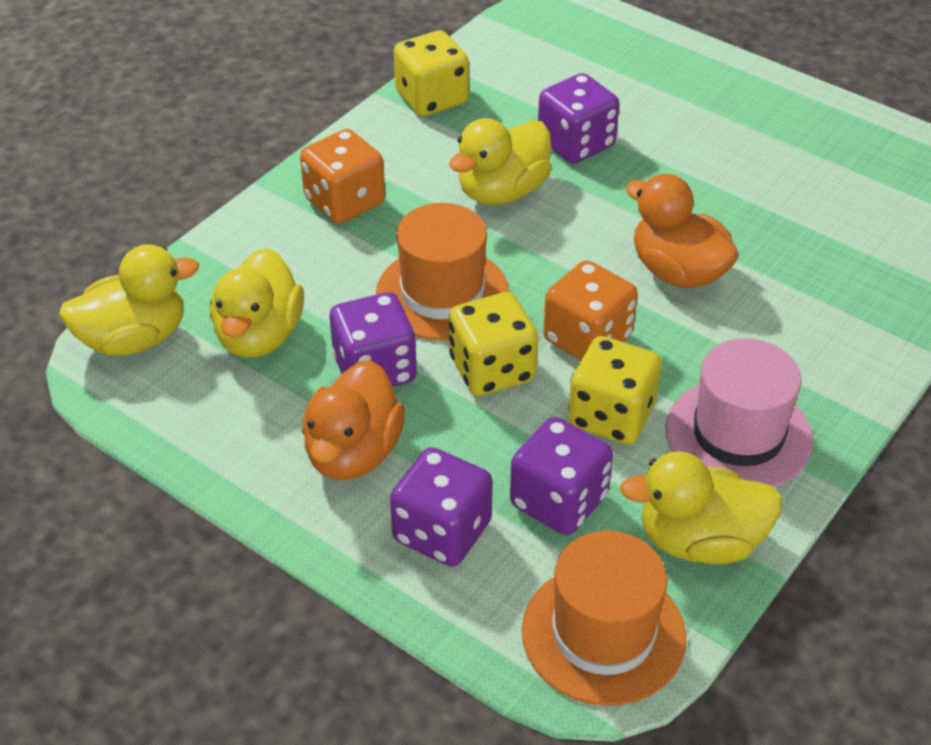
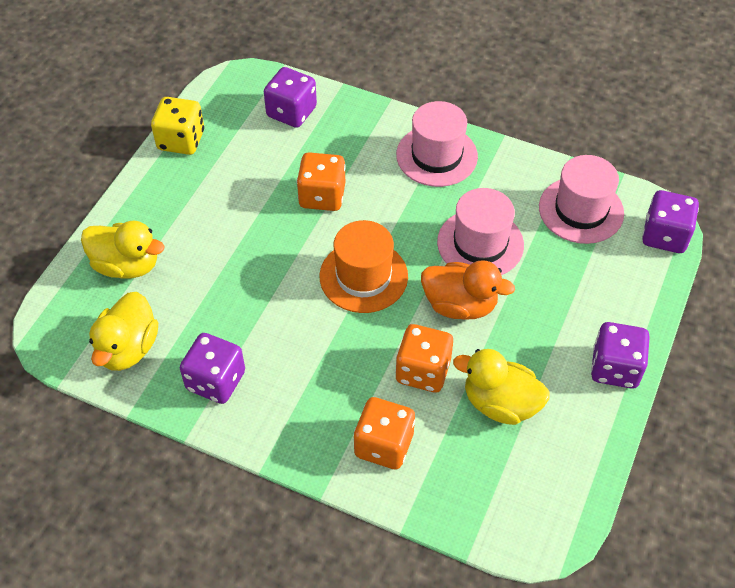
orange dice: [300,129,385,224] [543,260,638,360] = 2 -> [297,152,346,211] [354,397,415,470] [395,324,453,393] = 3
orange duck: [302,360,405,480] [626,174,739,289] = 2 -> [421,260,515,320] = 1
orange hat: [376,203,509,340] [522,531,686,706] = 2 -> [320,220,408,313] = 1
pink hat: [666,338,813,487] = 1 -> [396,101,478,187] [437,188,524,275] [539,155,624,244] = 3
yellow dice: [394,31,469,116] [449,292,538,396] [568,336,662,445] = 3 -> [151,97,204,155] = 1
yellow duck: [59,244,199,356] [210,248,304,358] [449,118,552,205] [620,451,783,564] = 4 -> [81,221,165,279] [89,292,158,371] [453,349,550,425] = 3

